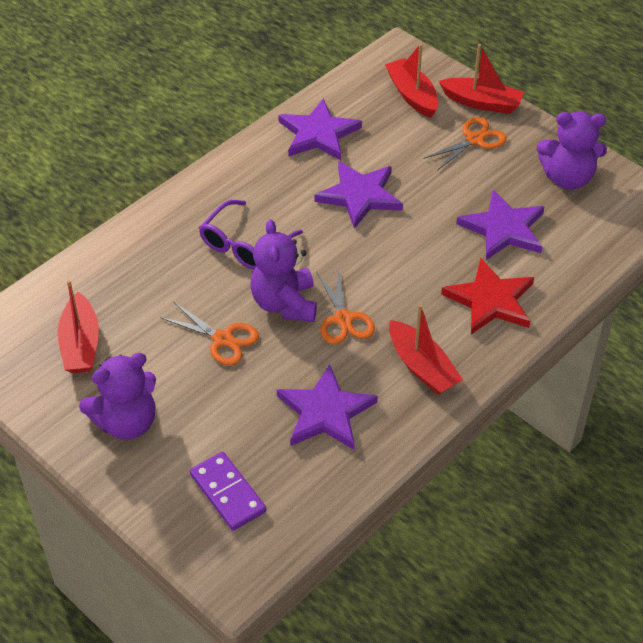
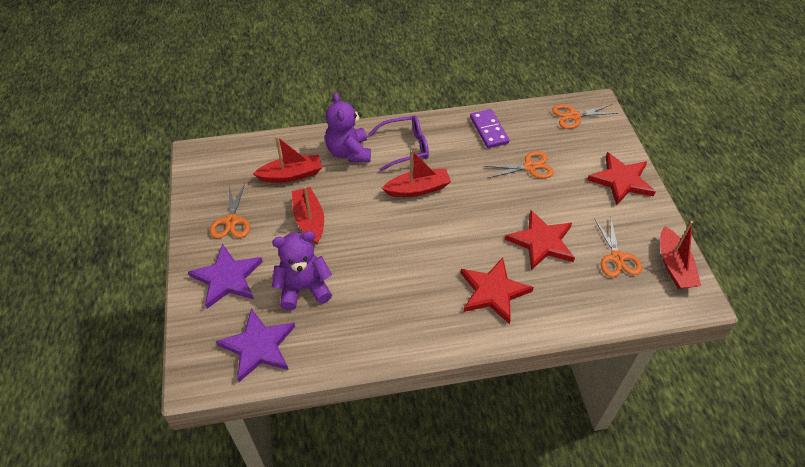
orange scissors: [160,302,259,365] [316,269,375,345] [423,117,507,171] = 3 -> [210,183,250,238] [485,151,554,179] [552,104,618,129] [594,218,642,277] = 4
purple star: [277,364,378,450] [278,98,362,160] [314,161,403,229] [456,190,544,260] = 4 -> [188,244,263,309] [216,308,295,382] = 2
purple teddy bear: [79,353,156,440] [250,219,317,322] [537,111,607,190] = 3 -> [272,231,332,310] [325,93,371,162] = 2
red star: [441,258,534,334] = 1 -> [461,257,534,324] [505,210,575,270] [587,152,656,206] = 3

